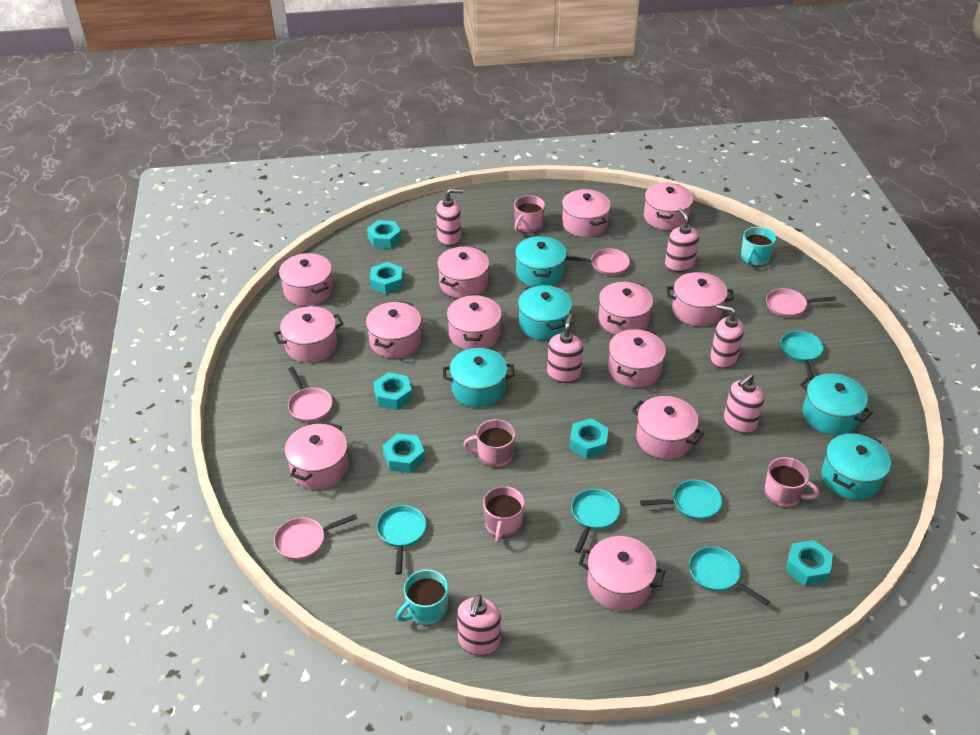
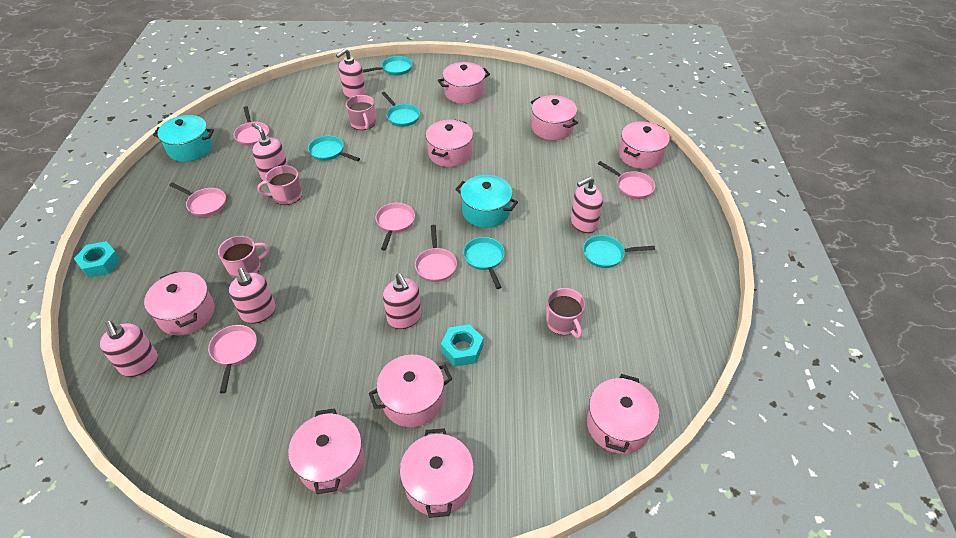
pink pan: [274,514,358,560] [288,367,333,422] [565,248,630,276] [766,288,836,318] = 4 -> [169,183,226,217] [208,325,257,393] [234,106,269,146] [376,203,415,250] [415,225,457,282] [598,161,655,199] = 6
pink pot: [273,306,344,363] [279,253,333,306] [285,422,348,489] [366,301,421,358] [437,247,489,298] [447,295,502,350] [562,189,611,237] [579,536,665,611] [598,281,653,335] [608,329,666,388] [631,396,704,459] [644,183,693,230] [667,272,734,326] = 13 -> [144,271,215,335] [288,408,364,494] [369,355,452,427] [400,428,474,518] [426,120,473,167] [438,62,490,104] [531,95,578,140] [587,374,659,454] [619,122,670,169] = 9
turquoise mug: [396,569,448,625] [741,227,776,266] = 2 -> none = 0
turquoise nut: [367,220,402,249] [370,262,403,294] [373,372,412,410] [383,433,425,473] [569,418,609,459] [786,540,833,586] = 6 -> [74,241,120,278] [441,324,483,366] = 2
turquoise pot: [443,348,515,407] [515,236,567,286] [518,285,572,340] [800,373,873,435] [822,434,891,500] = 5 -> [153,115,214,162] [455,175,518,228] = 2

